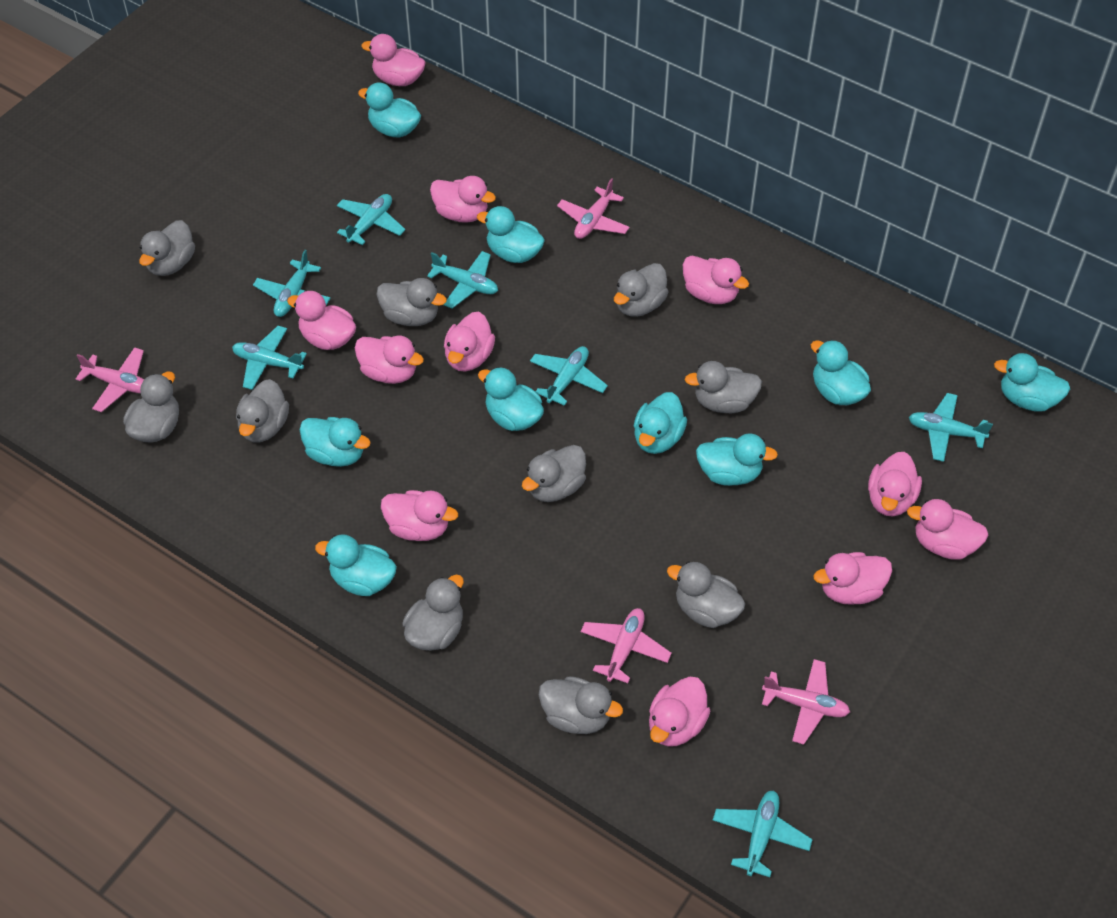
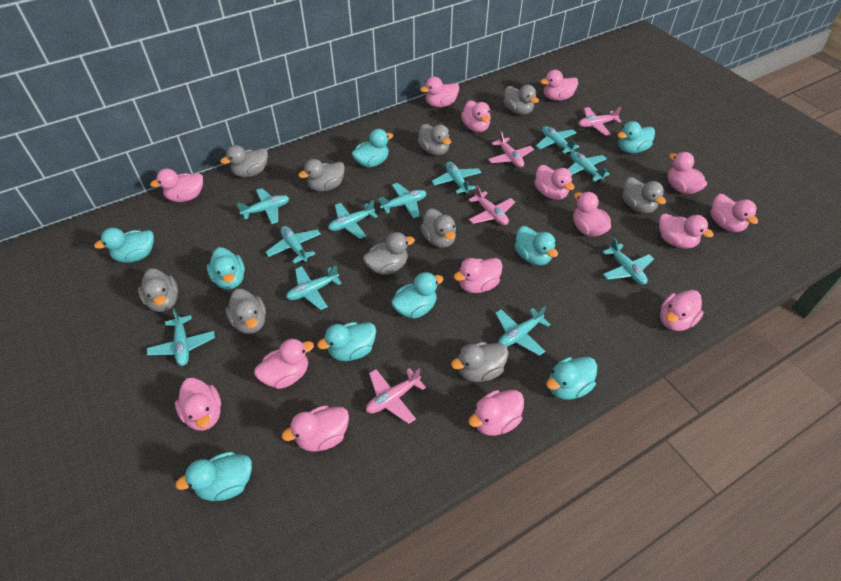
pink duck: [287,291,356,350] [355,336,424,384] [361,34,426,86] [381,490,458,541] [430,176,496,223] [444,312,495,372] [649,677,710,747] [683,255,749,304] [814,552,892,605] [868,452,922,517] [907,499,988,559] = 11 -> [150,169,203,202] [175,378,221,431] [254,338,314,389] [282,405,349,452] [420,77,459,107] [454,258,503,293] [461,100,491,132] [468,390,524,436] [534,165,574,200] [540,70,578,101] [573,192,611,237] [659,213,714,249] [660,290,704,331] [668,152,707,194] [710,194,758,232] = 15
turquoise plane: [232,326,307,390] [253,250,330,317] [337,194,405,245] [427,251,498,308] [530,346,608,406] [713,790,813,877] [909,393,993,462] = 7 -> [147,308,215,366] [237,188,289,224] [266,226,321,264] [286,265,342,310] [328,200,378,239] [378,183,426,218] [432,161,481,195] [495,307,550,356] [536,126,579,155] [568,151,610,182] [603,238,654,285] = 11

